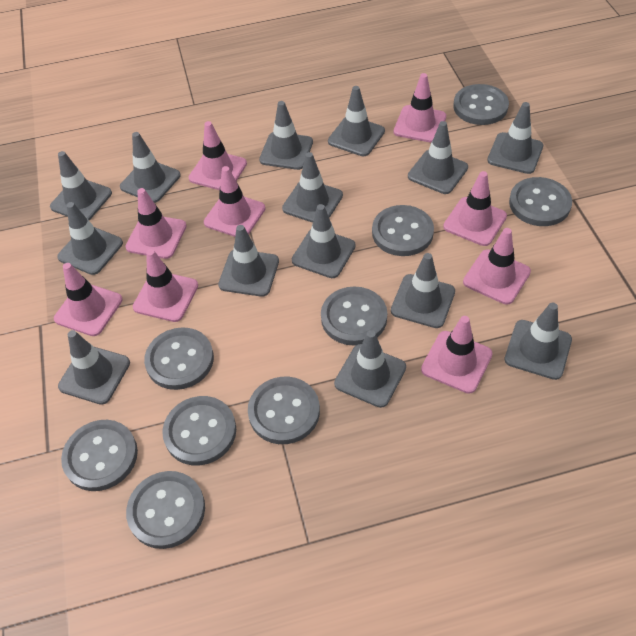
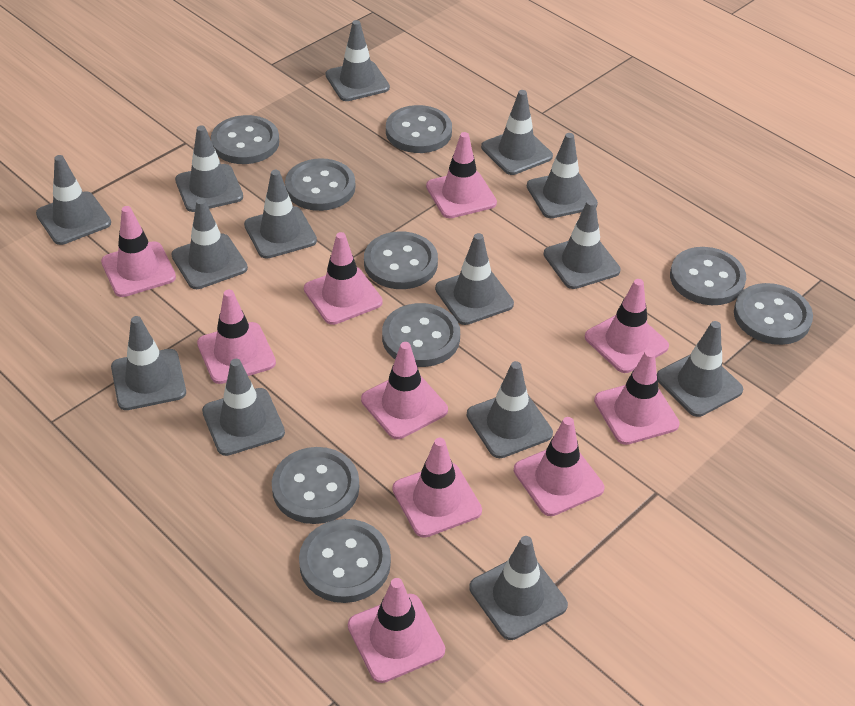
pink traffic cone: [54,263,123,336] [125,188,187,259] [133,249,198,322] [189,121,247,190] [204,166,265,237] [394,73,446,143] [421,316,493,394] [443,171,507,246] [463,228,531,304] = 9 -> [101,206,176,297] [197,290,276,384] [304,232,383,325] [348,578,445,683] [361,342,448,439] [392,438,482,538] [426,132,497,218] [514,417,604,516] [585,279,669,373] [594,350,680,445] = 10

